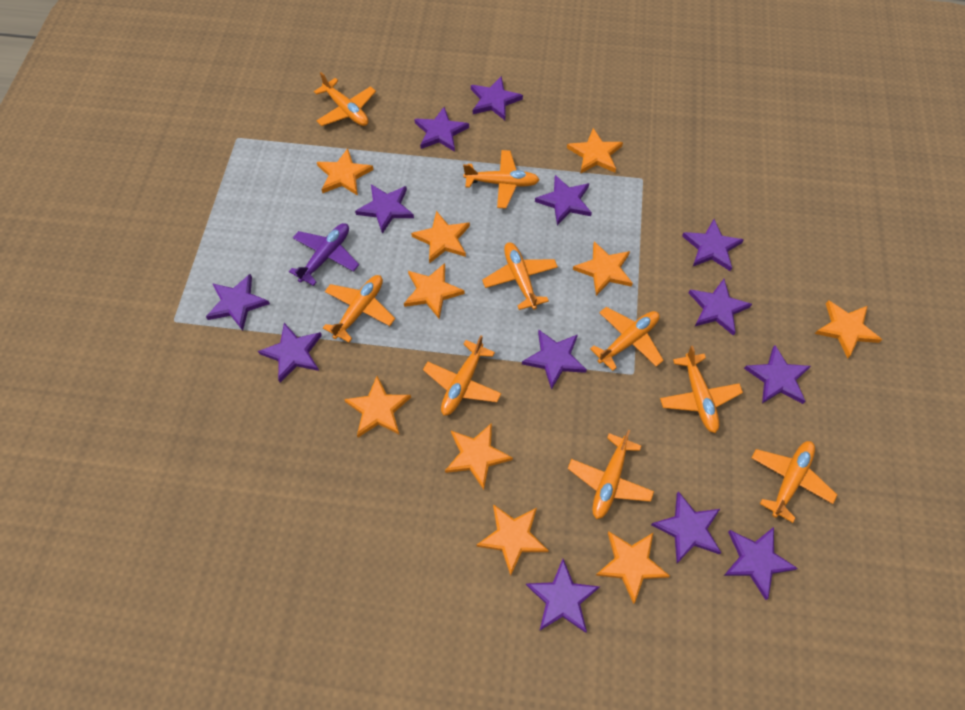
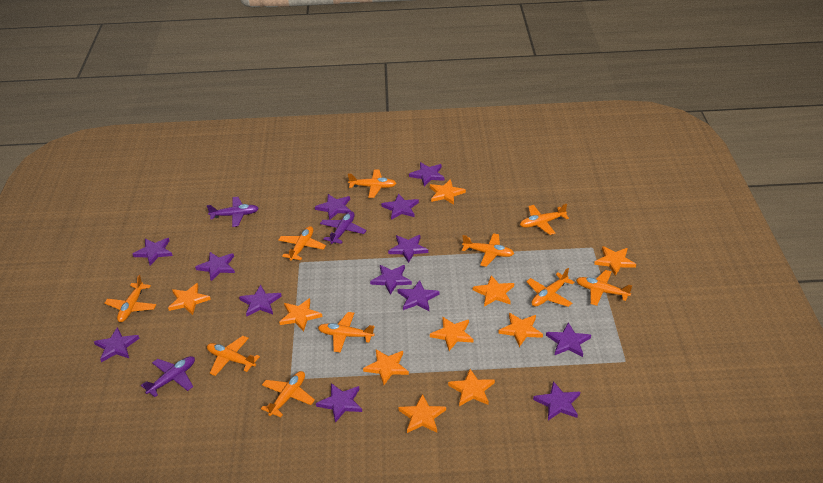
orange plane: [314,72,376,126] [323,275,395,342] [423,335,502,416] [463,150,539,208] [482,242,558,310] [568,430,654,519] [590,307,664,371] [660,346,743,433] [752,441,837,523] = 9 -> [104,275,156,322] [207,336,260,376] [261,371,315,417] [278,226,326,261] [318,312,375,353] [348,169,397,198] [462,233,514,267] [520,204,569,235] [526,268,575,307] [576,270,632,306] = 10
purple plane: [289,223,359,286] = 1 -> [141,356,195,397] [207,197,259,227] [320,211,367,244] = 3

